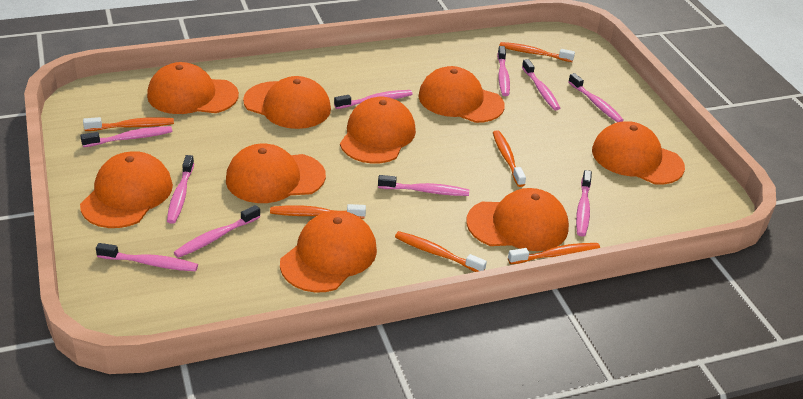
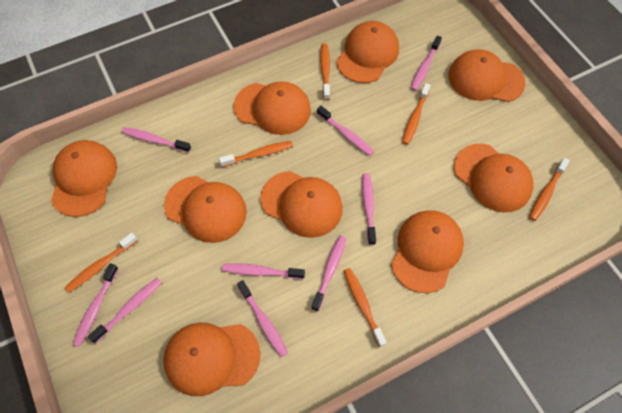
pink toothbrush: [80,126,172,147] [96,243,198,271] [167,155,194,224] [174,205,260,258] [334,90,413,109] [378,175,469,196] [497,46,510,96] [522,59,560,110] [568,73,624,122] [576,170,592,236] = 10 -> [72,263,119,347] [88,278,162,344] [122,127,191,153] [222,263,305,279] [237,280,288,357] [311,236,346,312] [317,106,375,156] [362,173,376,245] [411,36,442,91] = 9

